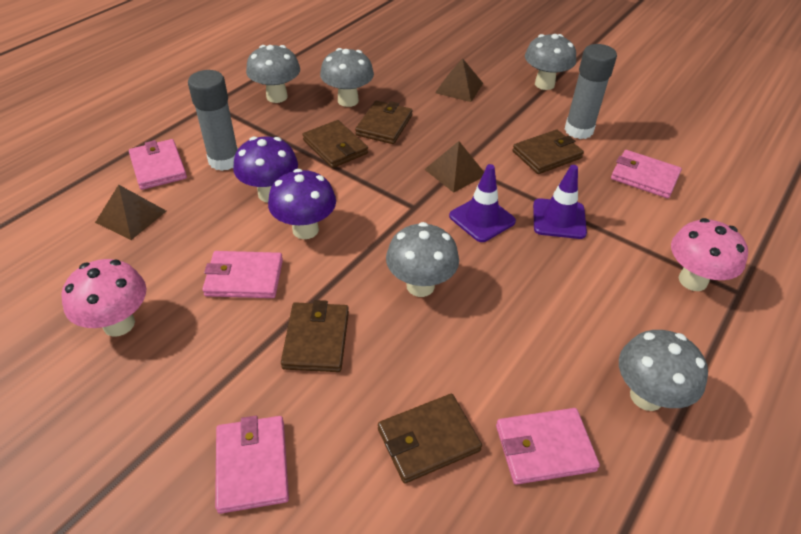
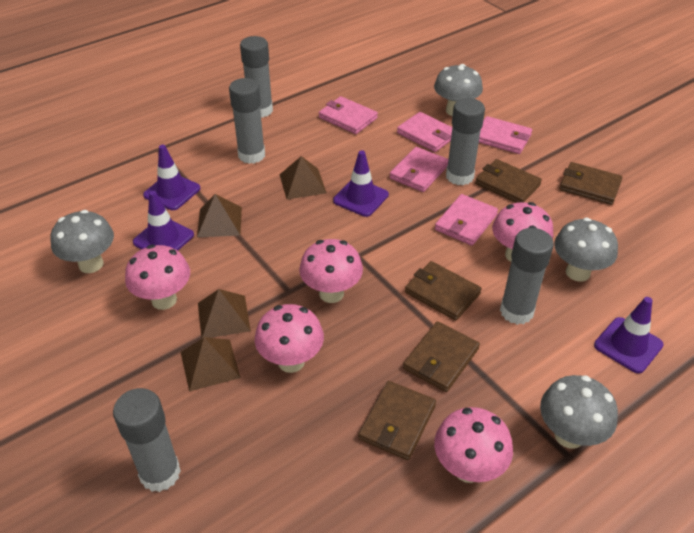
brown pyramid: [95,185,166,240] [424,141,484,193] [435,58,483,102] = 3 -> [181,337,241,392] [197,194,242,237] [198,289,251,339] [279,156,327,200] = 4
grey glue stick: [188,70,238,171] [564,44,617,139] = 2 -> [113,388,181,492] [229,78,265,164] [240,36,273,118] [446,98,485,186] [500,228,554,325] = 5
grey mushroom: [246,45,300,103] [320,48,374,107] [386,222,459,297] [525,34,576,90] [619,330,708,411] = 5 -> [50,210,114,273] [434,64,483,116] [540,375,618,449] [554,217,618,282] = 4
pink mushroom: [61,259,146,336] [671,218,748,291] = 2 -> [125,245,190,310] [255,304,324,373] [299,239,363,303] [434,407,513,483] [492,202,553,262] = 5
purple mushroom: [233,136,298,202] [268,169,336,239] = 2 -> none = 0
purple traffic cone: [449,164,516,242] [533,165,587,239] = 2 -> [133,191,194,251] [143,145,200,210] [333,150,389,217] [594,297,664,373] = 4

